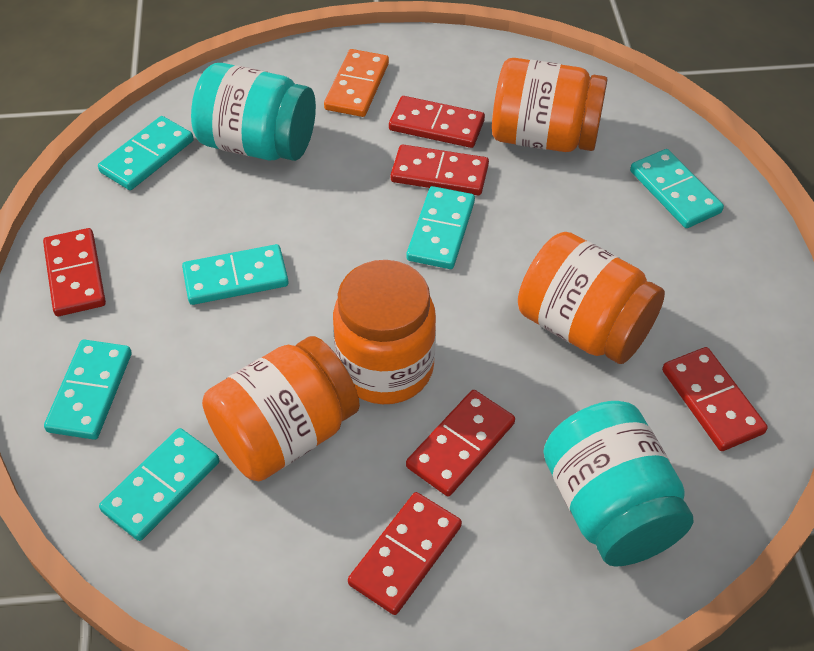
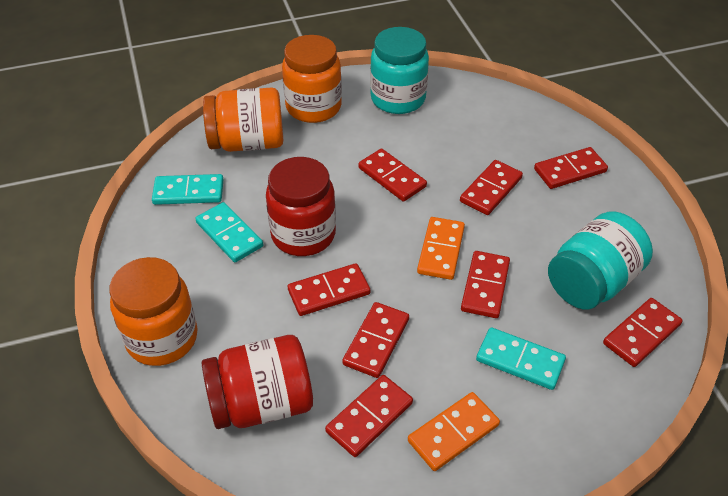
orange domino: [324,49,389,117] = 1 -> [408,392,500,471] [417,217,465,280] = 2
orange jar: [202,336,360,481] [333,260,436,404] [492,58,608,152] [518,232,665,364] = 4 -> [110,257,198,366] [203,87,283,152] [282,35,342,123] = 3
red domino: [43,228,106,316] [348,492,462,615] [389,96,485,148] [391,145,489,195] [406,390,515,496] [662,347,768,451] = 6 -> [288,263,370,316] [325,375,413,457] [342,302,409,378] [358,149,427,202] [460,160,523,215] [461,251,510,318] [534,147,608,189] [603,298,682,367] = 8
red jar: none = 0 -> [202,335,313,429] [266,157,336,256] = 2
turquoise domino: [44,340,132,440] [98,116,194,190] [99,428,220,541] [182,244,288,305] [406,186,475,269] [630,149,724,228] = 6 -> [152,174,224,205] [195,202,263,262] [476,327,566,390] = 3

